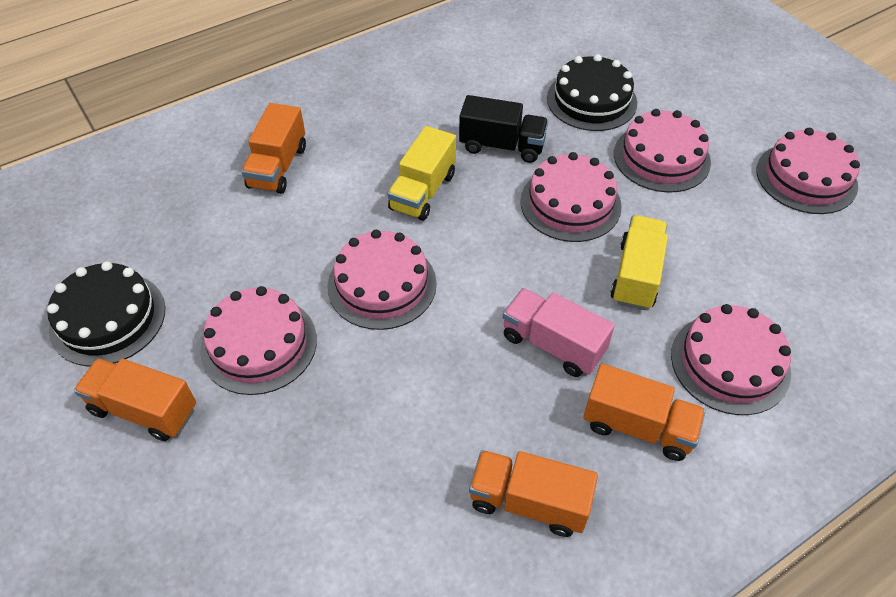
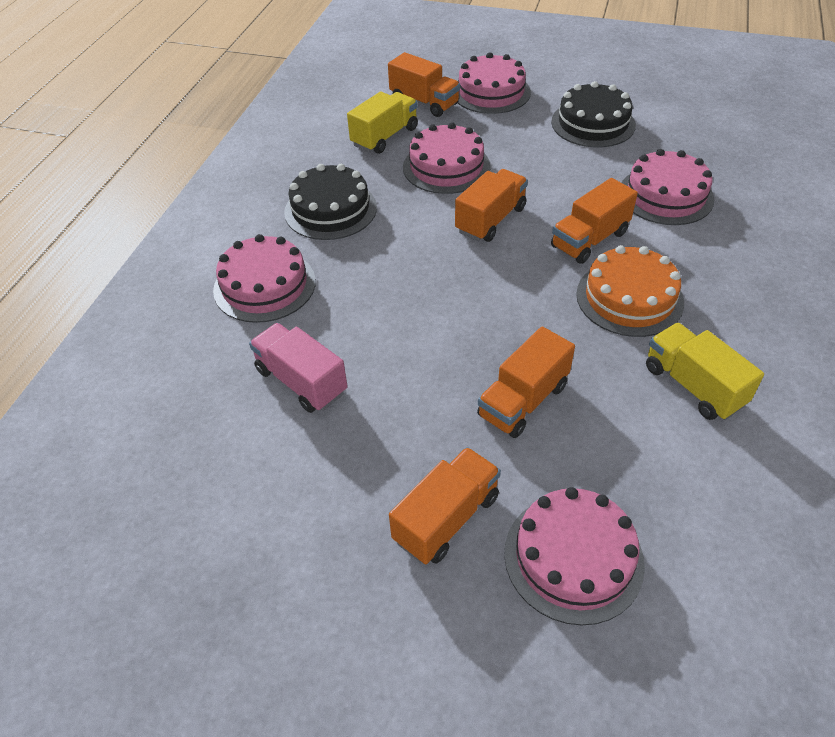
black truck: [459,95,548,163] = 1 -> none = 0
orange cake: none = 0 -> [576,245,684,337] = 1
orange truck: [74,358,196,441] [241,103,306,194] [469,450,598,537] [583,364,706,461] = 4 -> [388,52,460,117] [389,447,501,564] [455,169,528,242] [477,326,575,438] [551,178,638,264] = 5
pink cake: [200,286,317,395] [327,230,437,330] [520,152,622,242] [614,109,711,193] [671,304,791,415] [756,128,860,214] = 6 -> [213,234,316,323] [403,122,491,194] [458,52,531,114] [504,487,645,625] [622,149,714,225] = 5

